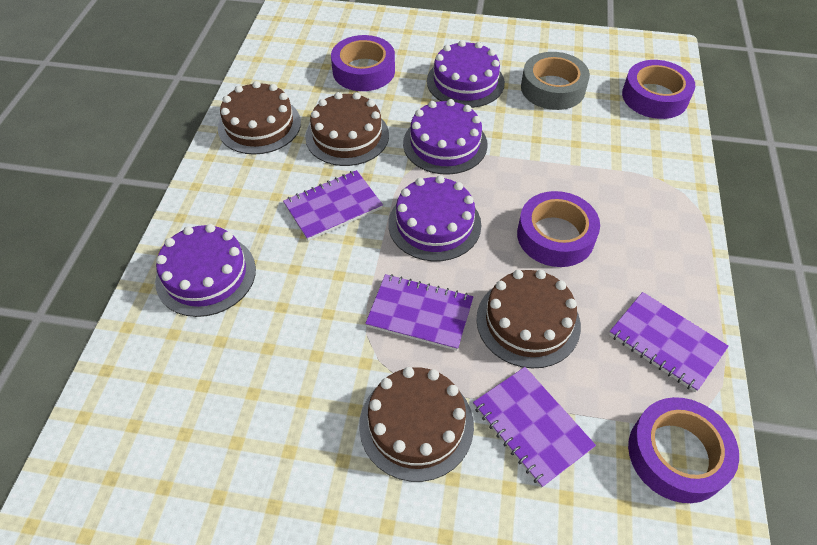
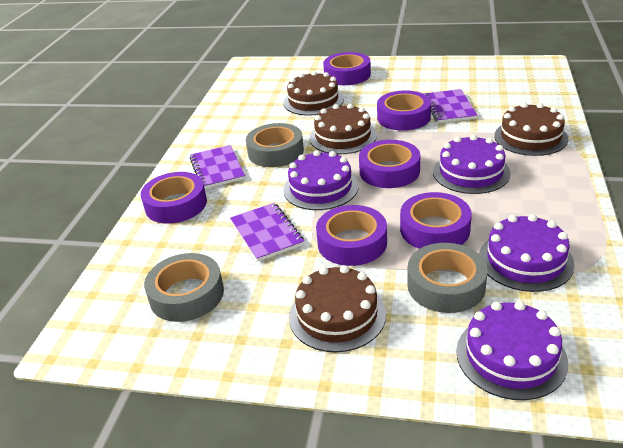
grey tape: [521,52,590,110] = 1 -> [144,253,224,322] [246,123,304,167] [407,243,488,313] = 3
purple notebook: [283,170,383,241] [365,274,473,351] [473,367,596,488] [609,292,729,392] = 4 -> [190,145,245,189] [230,203,304,262] [424,89,478,123] = 3
purple tape: [331,35,395,91] [517,191,600,267] [622,60,695,119] [628,397,739,503] = 4 -> [141,172,207,224] [316,205,387,266] [323,52,371,85] [359,140,420,188] [377,90,431,131] [400,192,472,249] = 6

